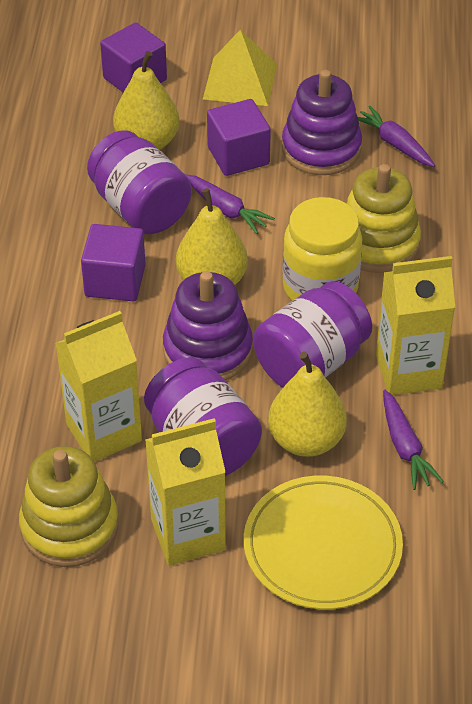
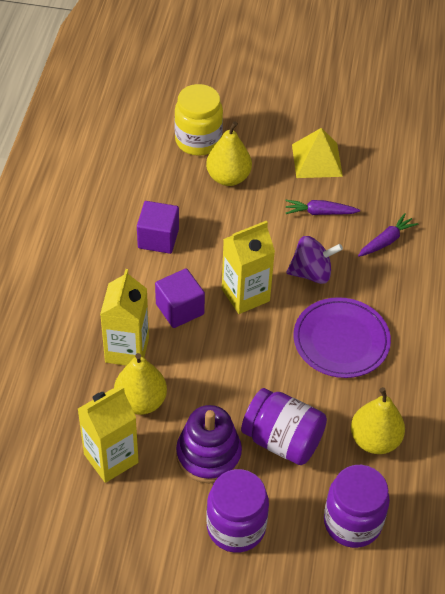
purple carrot: [185,174,275,234] [358,106,435,167] [383,390,444,490] = 3 -> [285,200,360,215] [358,213,418,257] = 2
purple cube: [81,224,146,301] [100,23,167,92] [207,99,271,176] = 3 -> [137,201,179,254] [155,268,205,328] = 2
purple plate: none = 0 -> [293,297,391,378] = 1
purple spinning top: none = 0 -> [286,236,343,284] = 1
purple stacking toy: [163,271,253,381] [282,70,362,175] = 2 -> [176,405,242,483] = 1
yellow plate: [244,476,403,609] = 1 -> none = 0
yellow stacking toy: [19,446,119,567] [346,164,421,273] = 2 -> none = 0

